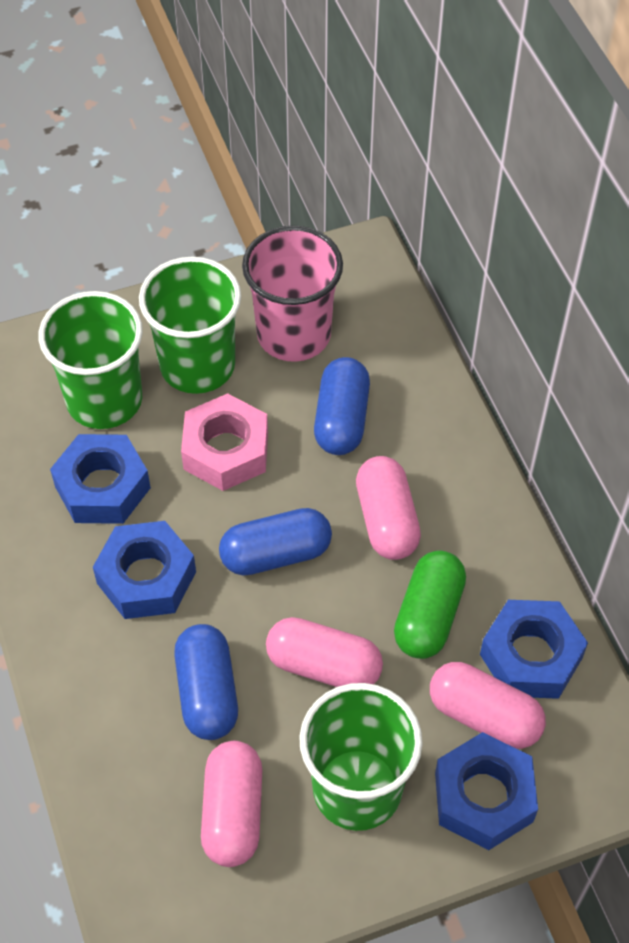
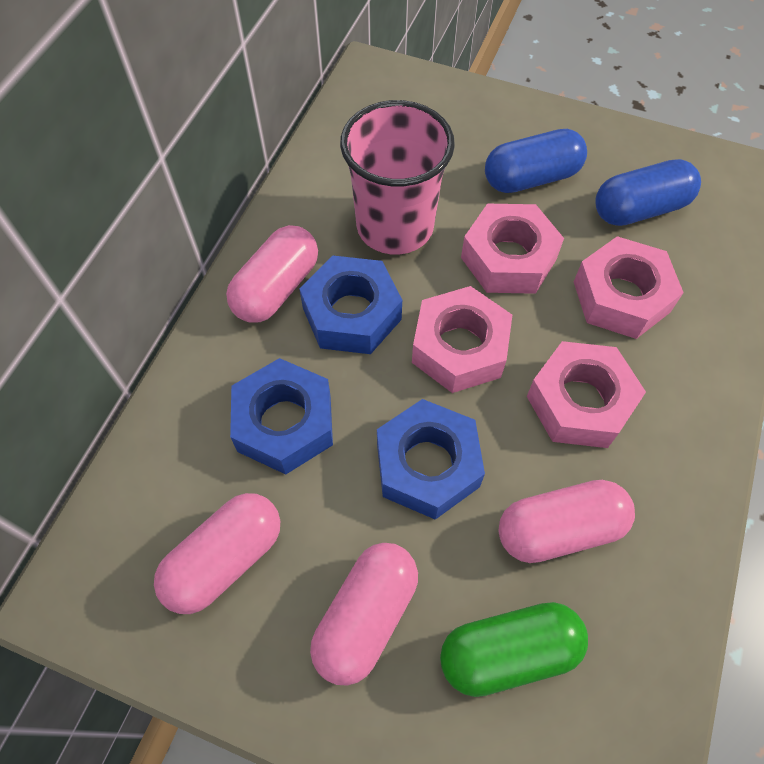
blue capsule: [174,624,238,740] [219,508,332,576] [314,357,370,455] = 3 -> [485,129,587,193] [595,159,701,226] = 2
blue nut: [50,434,151,524] [93,521,196,619] [435,732,538,850] [480,600,588,699] = 4 -> [230,358,333,474] [299,255,402,354] [377,399,485,520] = 3
green cup: [39,291,143,429] [139,257,241,394] [299,683,423,831] = 3 -> none = 0
pink nut: [181,393,268,491] = 1 -> [412,286,512,393] [461,204,564,294] [527,341,646,448] [574,236,684,339] = 4

